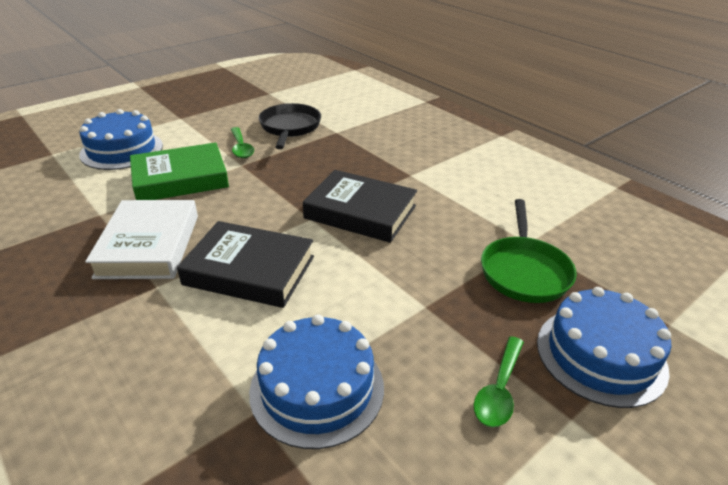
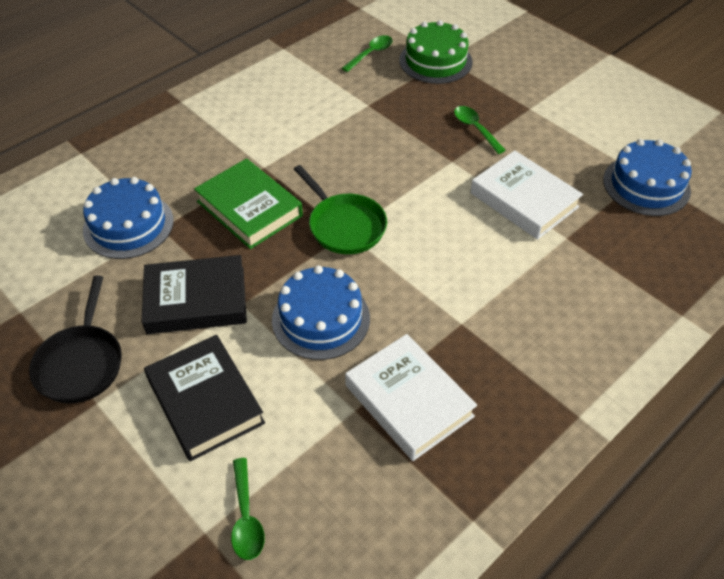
green cake: none = 0 -> [399,20,473,84] = 1
green spoon: [231,127,254,158] [474,336,524,427] = 2 -> [231,458,265,560] [342,35,393,72] [454,106,506,154] = 3
white book: [85,200,198,279] = 1 -> [345,334,477,461] [470,150,583,240] = 2

